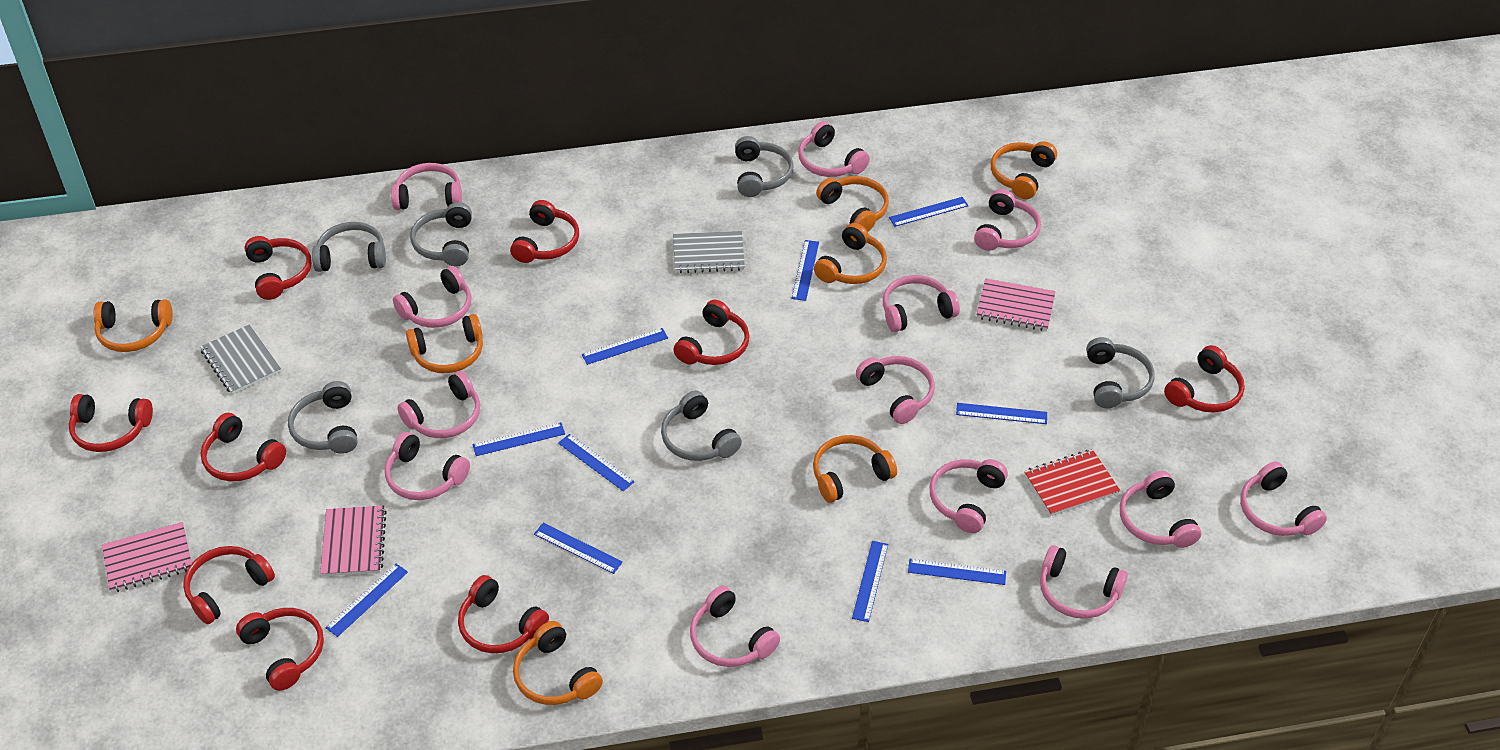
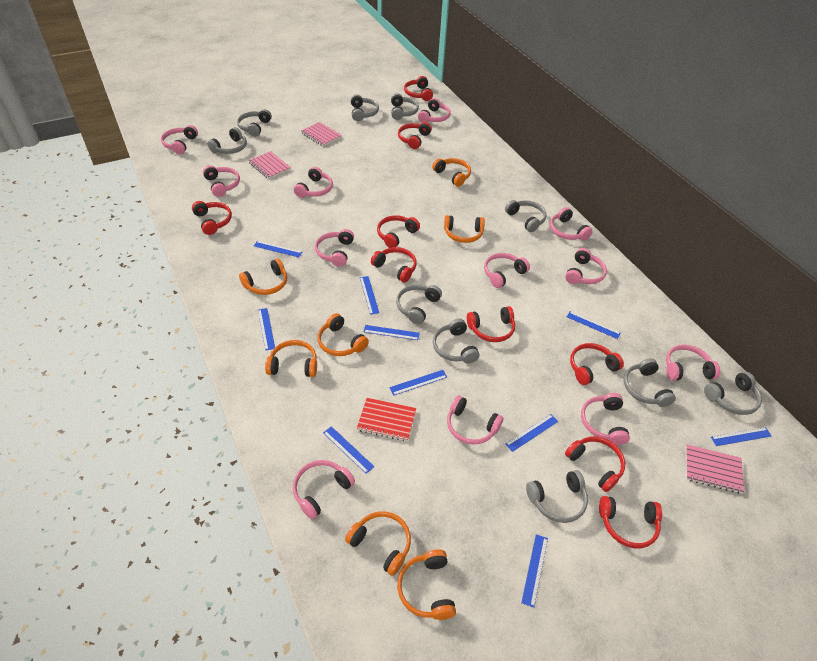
grey headphones: [288,381,358,454] [312,222,386,272] [410,202,472,266] [661,390,742,461] [735,136,794,197] [1086,337,1155,408] = 6 -> [207,127,247,154] [237,109,272,137] [351,94,379,121] [391,93,419,120] [396,285,442,325] [433,318,480,364] [505,200,547,232] [526,470,588,523] [624,358,676,407] [704,372,762,415] = 10
grey notebook: [200,324,281,394] [673,231,745,273] = 2 -> none = 0
pink headphones: [385,432,470,500] [391,163,462,210] [393,266,471,328] [397,371,480,438] [690,586,780,667] [798,121,870,177] [856,356,935,424] [883,275,960,332] [930,459,1008,533] [974,189,1041,251] [1040,545,1128,619] [1120,471,1201,548] [1240,461,1327,536] = 13 -> [161,125,198,154] [203,165,240,197] [293,460,355,519] [294,167,333,198] [315,229,354,267] [418,98,450,123] [447,395,503,445] [484,253,530,288] [550,207,593,241] [565,248,607,284] [581,393,630,445] [666,345,720,381] = 12

